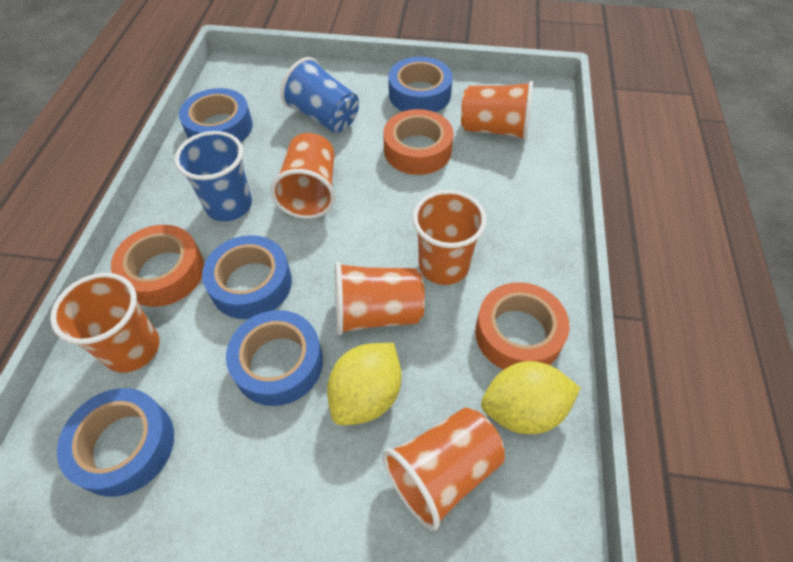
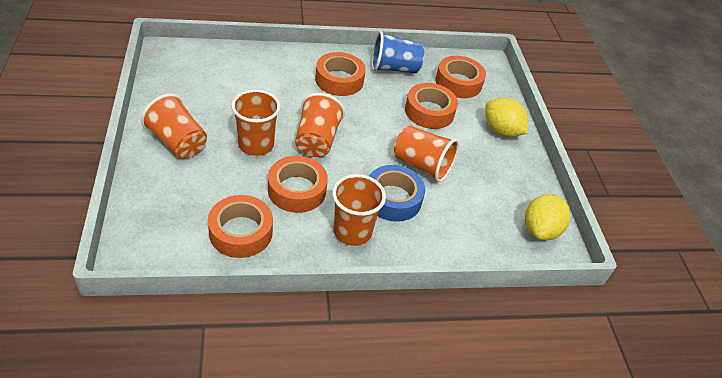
blue cup: [174,131,252,221] [281,57,359,133] = 2 -> [372,31,424,73] = 1
blue tape: [57,388,174,497] [179,88,253,142] [202,235,292,319] [226,310,323,406] [388,57,453,112] = 5 -> [369,165,425,222] = 1
orange cup: [50,273,159,373] [270,133,335,219] [335,262,425,335] [383,408,505,531] [412,190,487,285] [461,81,533,141] = 6 -> [141,93,207,159] [231,90,281,156] [295,93,345,157] [332,174,386,246] [394,126,459,182] = 5
orange tape: [111,225,204,307] [383,109,454,175] [475,282,569,370] = 3 -> [208,195,273,258] [268,156,328,213] [315,52,366,96] [405,83,458,129] [436,56,486,98] = 5

